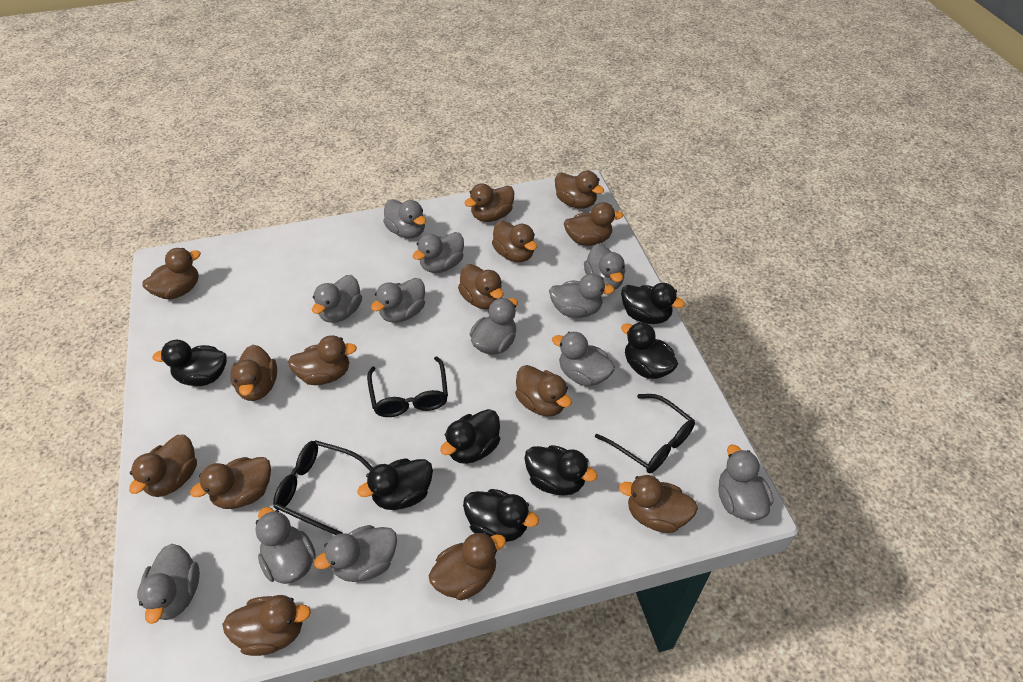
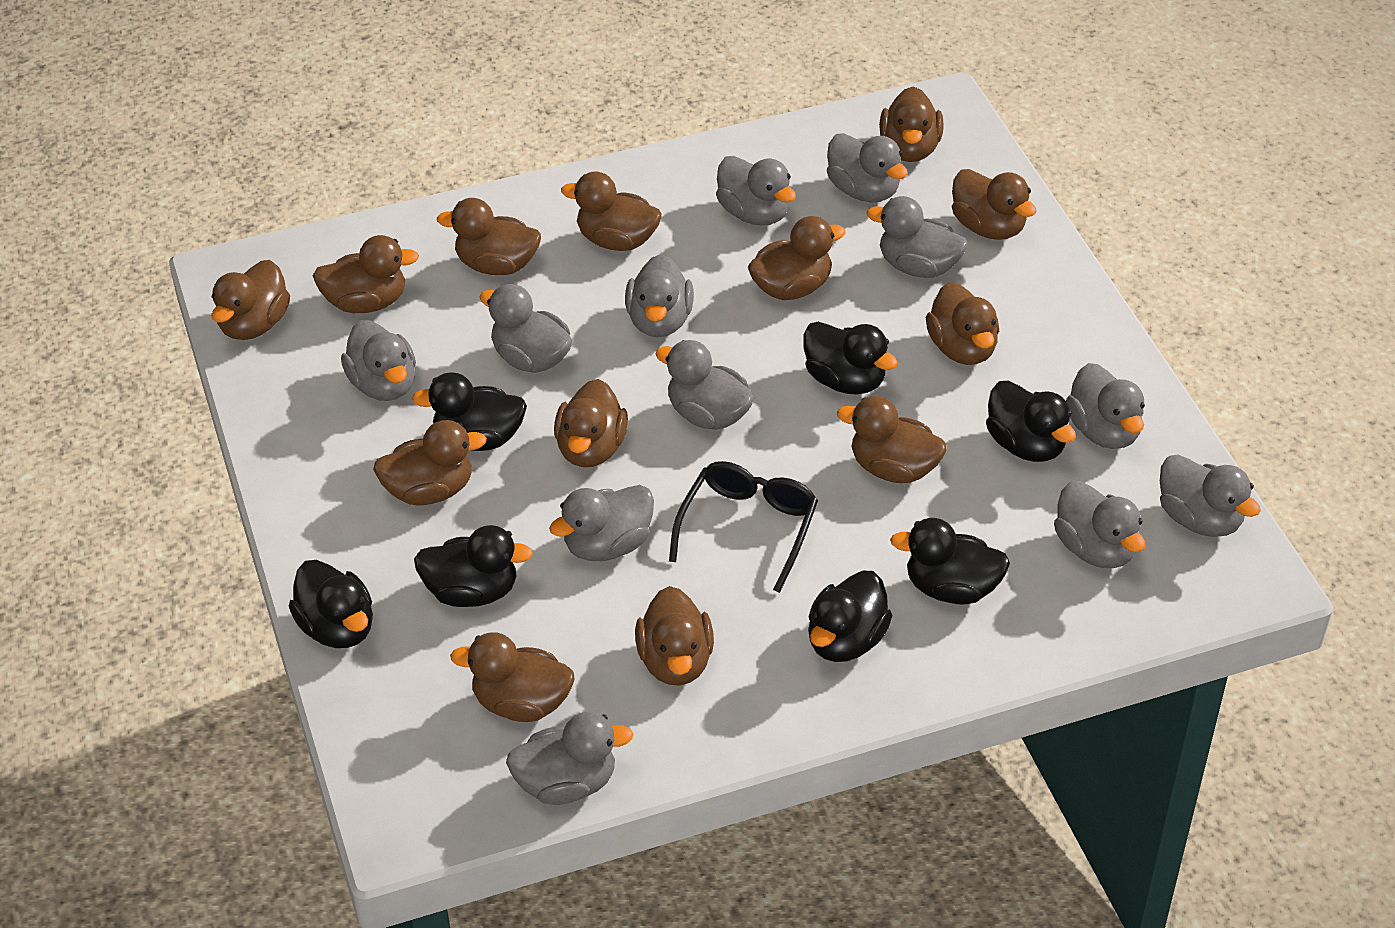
black glasses: [273,440,373,535] [367,356,448,417] [595,394,695,473] = 3 -> [669,461,818,593] = 1
brown duck: [129,435,197,497] [142,248,201,300] [190,457,271,509] [222,595,311,656] [231,345,277,401] [288,335,357,385] [429,532,506,600] [458,264,504,309] [465,183,514,222] [492,221,537,262] [515,365,572,417] [555,171,604,209] [564,202,623,246] [619,475,698,533] = 14 -> [211,260,290,340] [313,235,419,313] [373,420,487,505] [437,198,541,275] [450,632,575,722] [554,379,628,467] [561,171,662,251] [635,586,714,686] [748,216,846,300] [837,396,946,483] [879,86,944,162] [926,282,999,365] [952,169,1037,240] = 13

